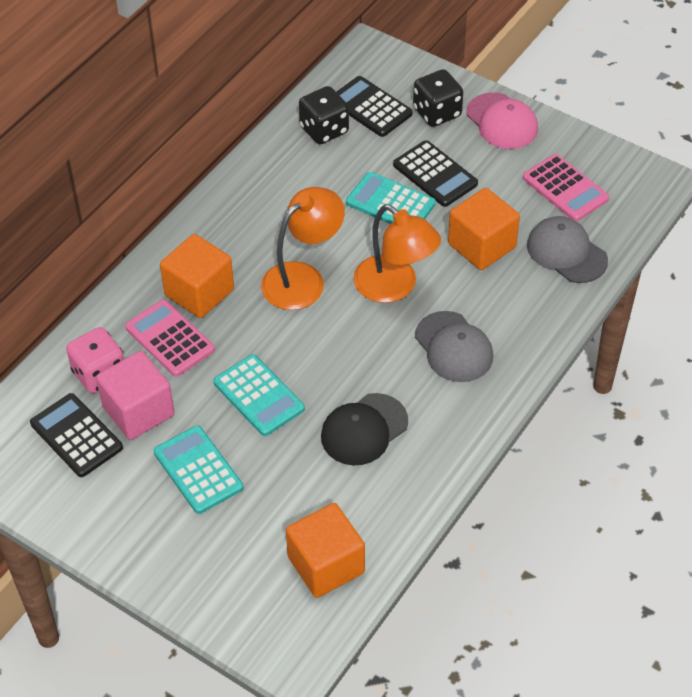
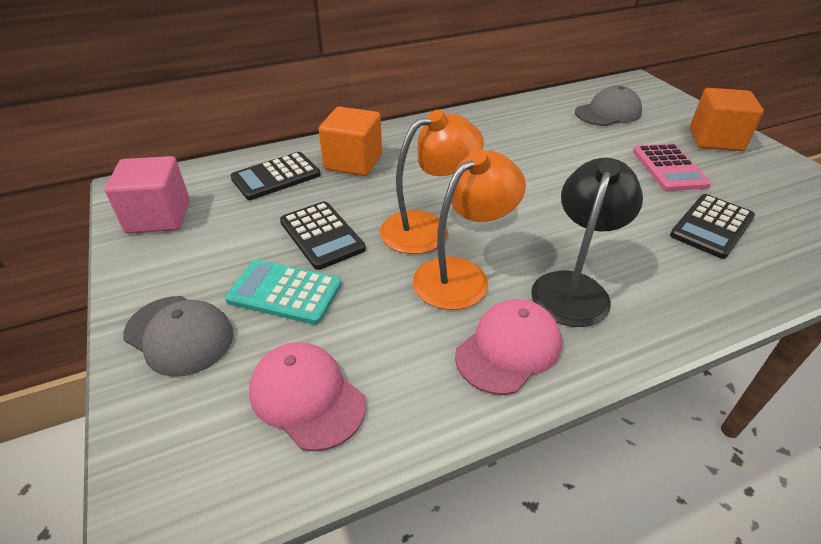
black cap: [321,393,408,465] = 1 -> none = 0
black dice: [299,86,349,144] [413,69,463,127] = 2 -> none = 0
black lamp: none = 0 -> [531,158,643,327] = 1
orange cube: [160,234,234,318] [286,503,365,598] [448,188,520,270] = 3 -> [319,107,382,176] [690,88,764,151] = 2
pink calculator: [125,300,215,377] [523,154,609,222] = 2 -> [633,143,711,191] = 1
pink cap: [466,92,538,149] = 1 -> [249,342,366,451] [455,299,562,395] = 2
pink dice: [66,327,124,393] = 1 -> none = 0
turquoise calculator: [154,426,243,514] [213,354,305,436] [346,172,436,224] = 3 -> [225,260,342,325] = 1

